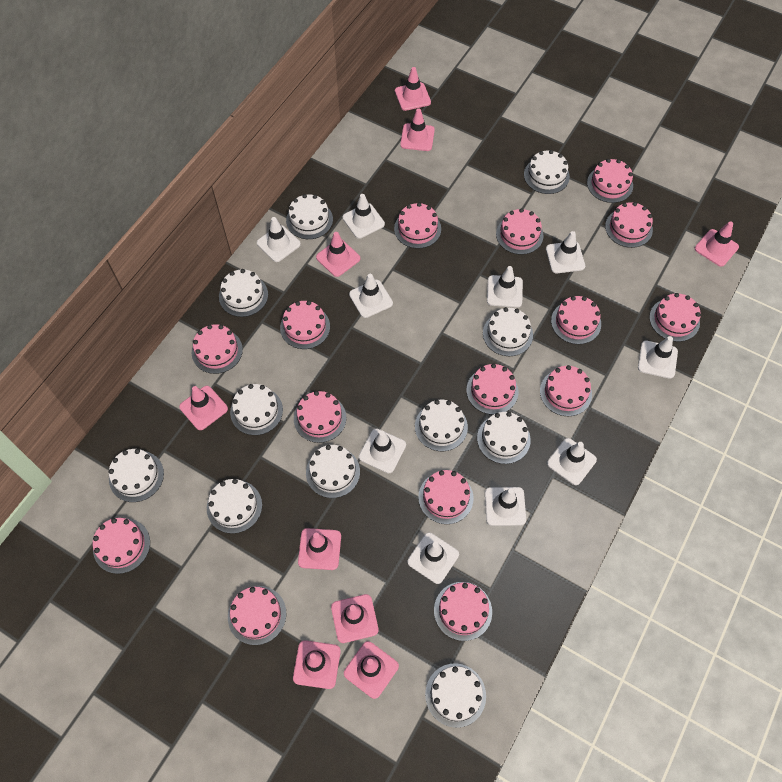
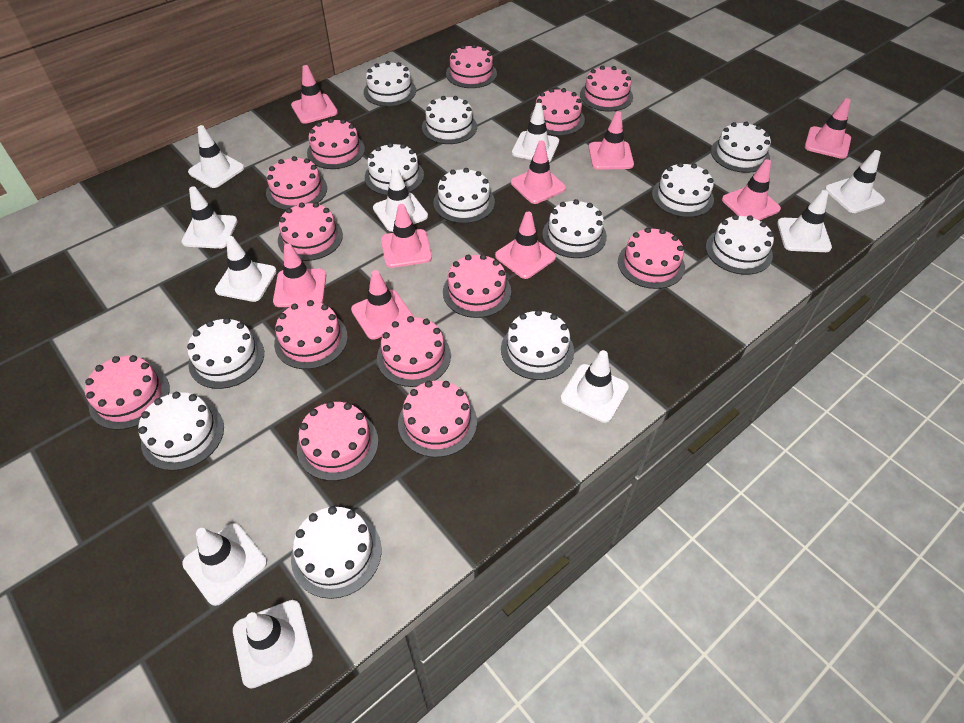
pink cake: [92,518,150,574] [192,324,243,374] [228,586,286,645] [280,301,330,349] [294,391,346,443] [394,203,441,249] [418,470,474,524] [434,582,492,641] [466,364,518,415] [496,208,544,255] [540,365,592,416] [551,296,601,344] [587,159,633,203] [605,202,653,248] [649,293,701,342] = 15 -> [85,355,170,430] [266,156,327,210] [274,300,348,369] [278,202,343,261] [297,401,378,481] [307,118,365,169] [377,316,451,387] [398,381,477,457] [443,254,511,318] [446,44,497,88] [530,88,585,136] [580,66,633,112] [618,227,685,289] = 13
white cake: [109,449,164,502] [207,479,262,534] [219,269,268,317] [230,384,283,435] [286,194,333,239] [306,445,360,498] [415,400,468,451] [425,663,486,728] [477,412,531,464] [483,307,533,356] [524,150,570,194] = 11 -> [138,392,224,471] [187,318,264,389] [291,506,382,599] [364,61,416,107] [365,143,424,196] [422,96,477,144] [433,168,495,224] [501,310,574,380] [542,199,607,258] [652,162,714,217] [706,215,774,275] [711,122,771,173] = 12

